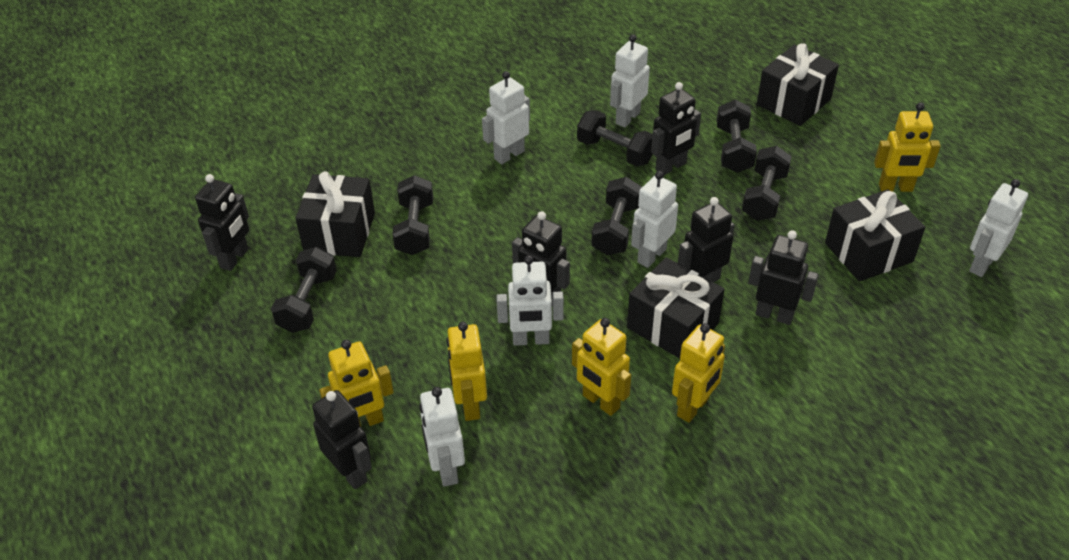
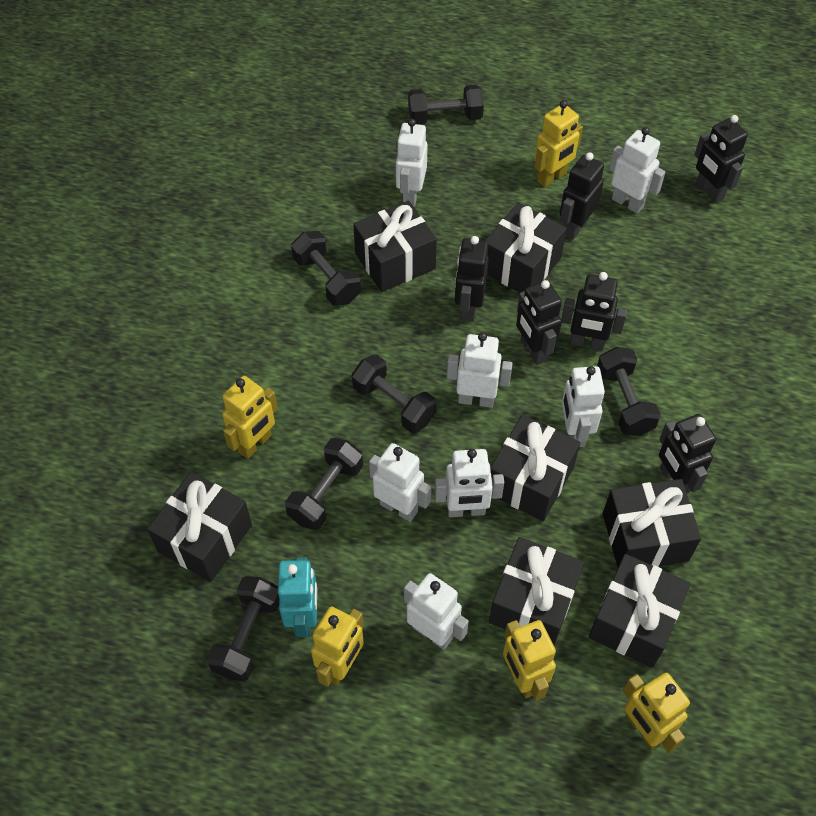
black gift: [295,171,375,257] [627,257,725,359] [757,43,839,126] [825,189,925,282] = 4 -> [147,472,252,582] [353,201,437,292] [485,202,567,293] [489,537,584,646] [490,415,580,521] [589,554,691,668] [603,479,701,567] = 7
turquoise robot: none = 0 -> [278,557,318,637] = 1
white robot: [419,387,465,487] [482,71,530,164] [496,255,564,346] [610,34,650,128] [631,171,678,268] [969,179,1028,277] = 6 -> [369,443,431,522] [396,119,427,207] [404,573,469,650] [435,449,504,517] [447,332,513,408] [562,366,605,447] [609,127,665,214] = 7

